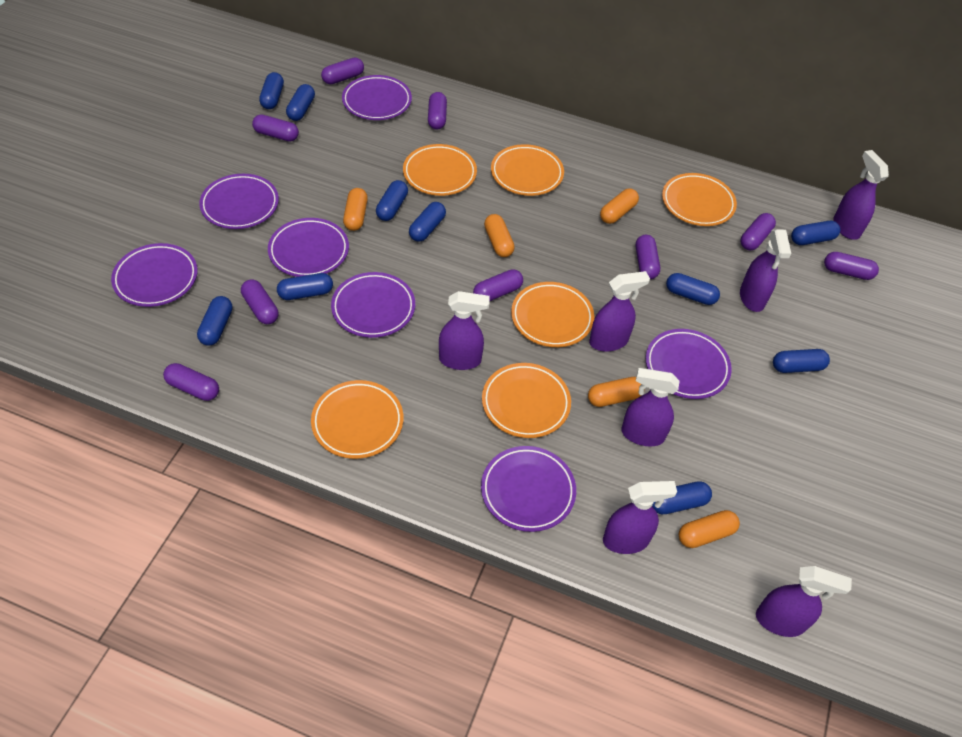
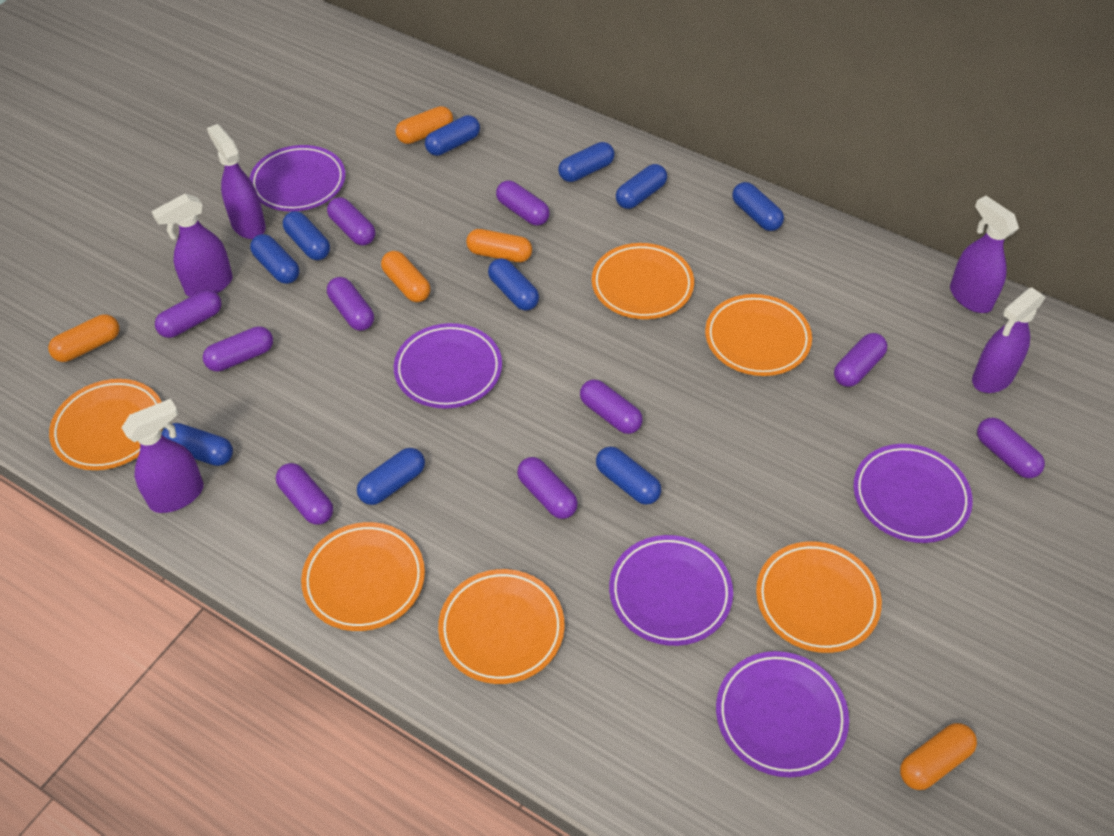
purple capsule: [163,363,219,401] [241,279,278,324] [252,114,299,141] [321,58,364,84] [428,92,447,130] [473,269,523,301] [636,235,660,279] [741,213,776,250] [824,252,879,280] = 9 -> [155,290,222,338] [203,326,273,371] [276,463,333,525] [327,197,375,246] [327,277,374,331] [496,180,550,226] [517,457,578,519] [580,379,643,434] [834,333,887,387] [977,418,1045,478] = 10
purple plate: [111,243,198,307] [199,174,279,229] [268,218,349,277] [331,272,415,338] [342,75,412,120] [481,446,576,532] [646,329,732,399] = 7 -> [249,145,346,211] [394,323,502,409] [609,535,733,646] [716,651,849,777] [853,444,973,543] = 5
purple spray bottle: [439,291,490,370] [589,271,650,352] [603,481,677,554] [621,368,680,446] [740,229,791,312] [756,566,852,637] [833,150,889,240] = 7 -> [122,399,204,513] [152,194,233,297] [207,124,266,239] [950,196,1019,313] [972,287,1046,393] = 5

